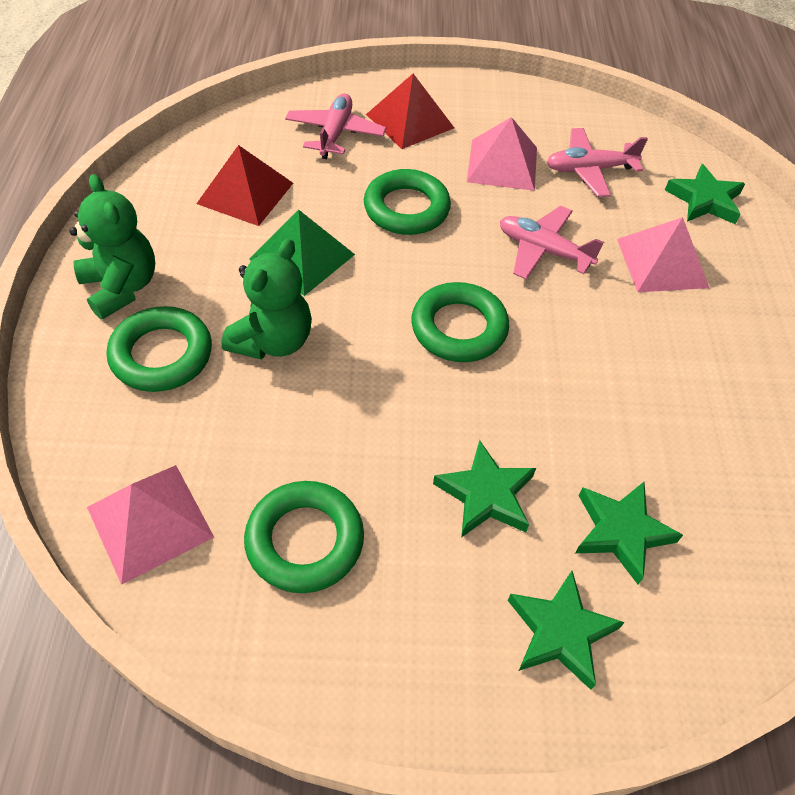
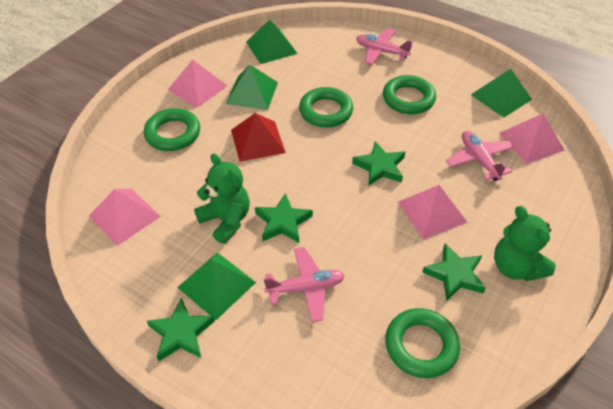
green pyramid: [249,210,355,296] = 1 -> [177,252,256,320] [226,65,278,110] [246,20,298,64] [471,69,532,118] = 4
pink pyramid: [87,465,214,585] [467,117,537,191] [617,217,709,292] = 3 -> [89,189,161,246] [168,59,227,108] [398,185,468,239] [499,114,565,164] = 4
red pyramid: [196,145,293,226] [366,74,454,149] = 2 -> [231,113,286,162] = 1

